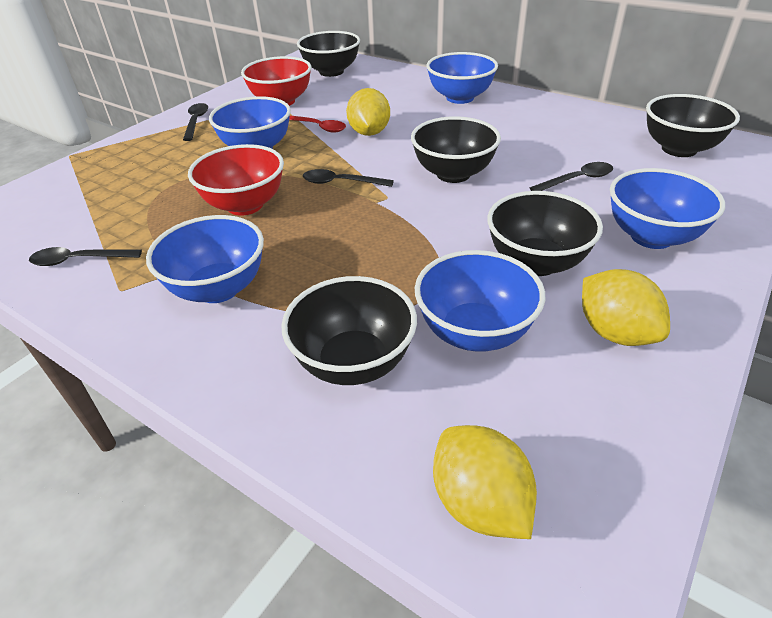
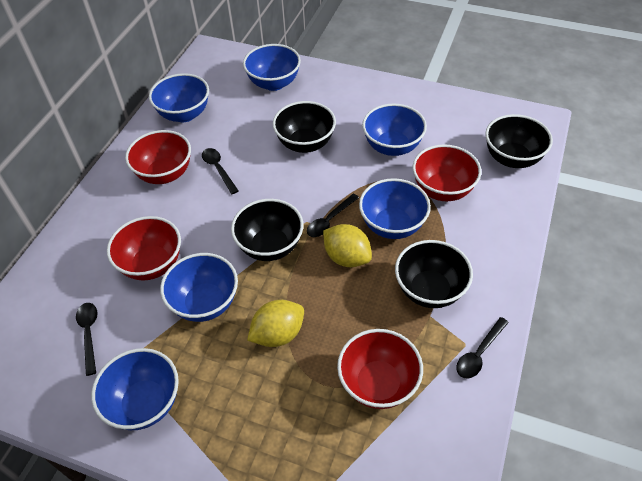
black bowl: [281,276,417,385] [297,31,360,77] [411,116,501,183] [487,191,603,276] [646,94,740,157] = 5 -> [231,199,303,261] [273,101,336,153] [395,240,473,308] [485,114,553,168] = 4
blue bowl: [146,215,264,303] [209,96,291,149] [415,250,545,352] [426,52,498,104] [610,168,725,249] = 5 -> [91,348,179,430] [149,73,209,123] [160,253,238,322] [243,44,301,91] [359,178,431,239] [362,104,427,156] = 6
red bowl: [188,144,284,216] [241,56,311,106] = 2 -> [107,216,181,280] [125,130,191,184] [337,329,423,409] [413,144,481,201] = 4
red spoon: [289,116,346,133] = 1 -> none = 0
yellow lemon: [346,88,390,136] [433,425,537,539] [582,269,670,346] = 3 -> [247,300,304,347] [323,224,372,267] = 2

